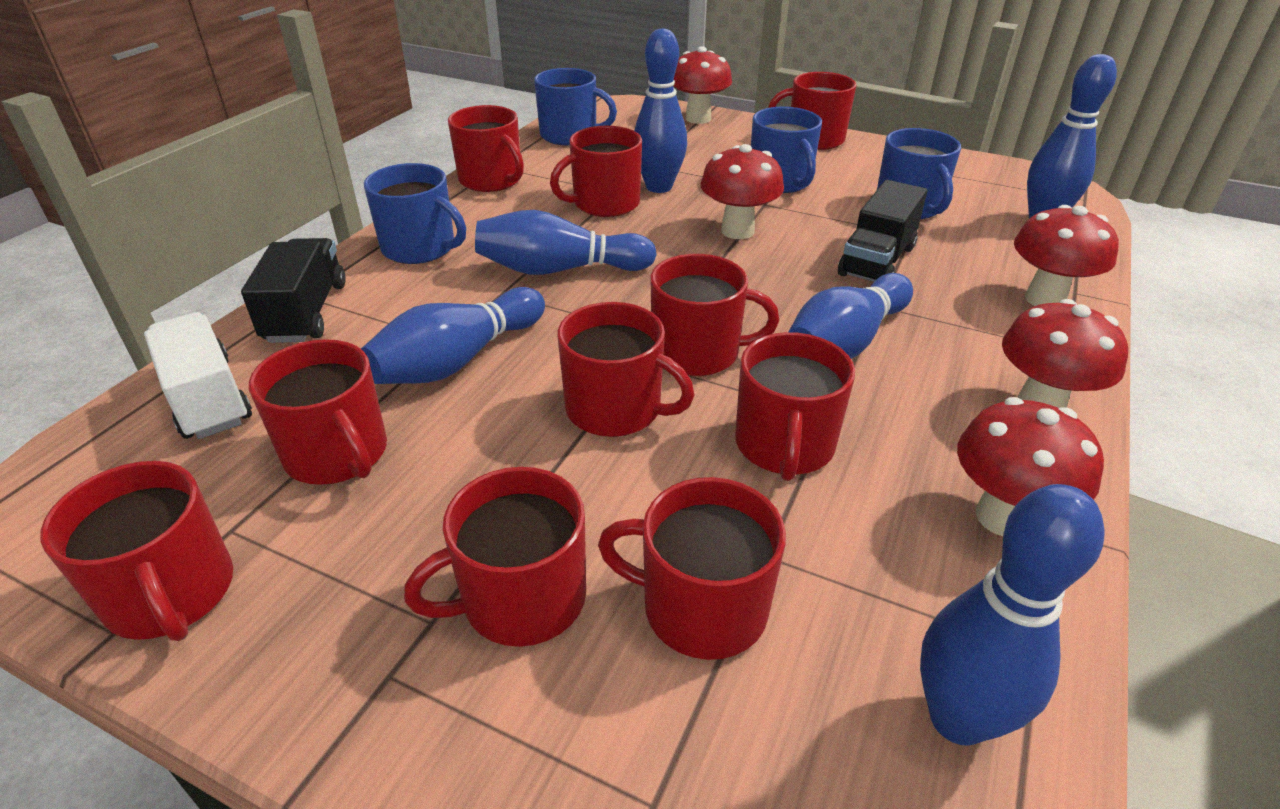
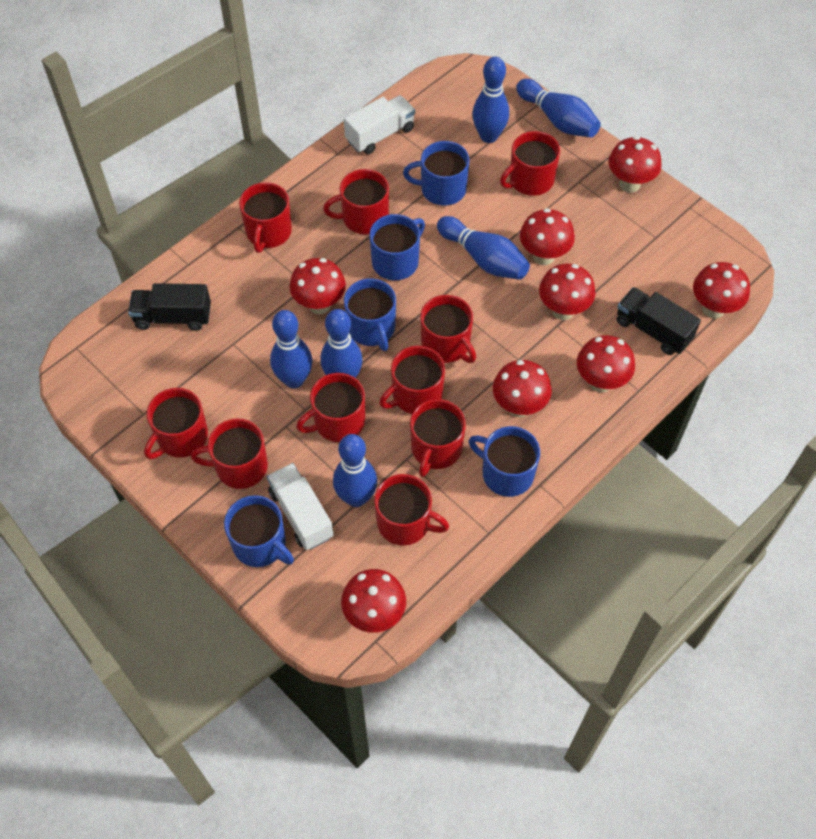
blue mug: [364,163,466,264] [534,68,617,145] [751,107,822,193] [877,128,961,219] = 4 -> [224,495,294,567] [344,278,396,351] [369,214,425,280] [403,141,470,206] [469,426,540,497] = 5
red mushroom: [673,46,732,124] [700,144,784,239] [957,397,1104,536] [1002,299,1128,408] [1014,205,1119,306] = 5 -> [289,258,346,314] [341,569,406,633] [493,360,552,417] [520,208,575,265] [539,264,595,320] [577,335,635,392] [609,136,662,193] [693,262,750,319] = 8
white truck: [144,312,252,439] = 1 -> [267,463,333,550] [344,95,415,154] = 2

